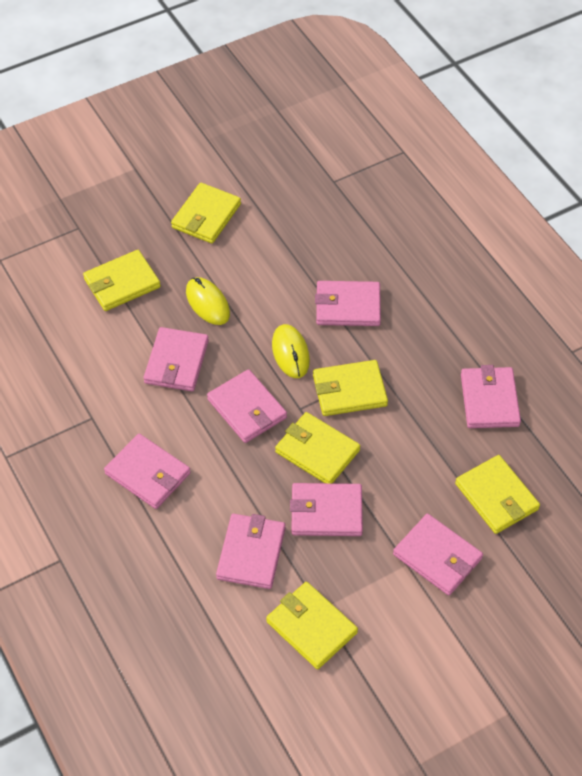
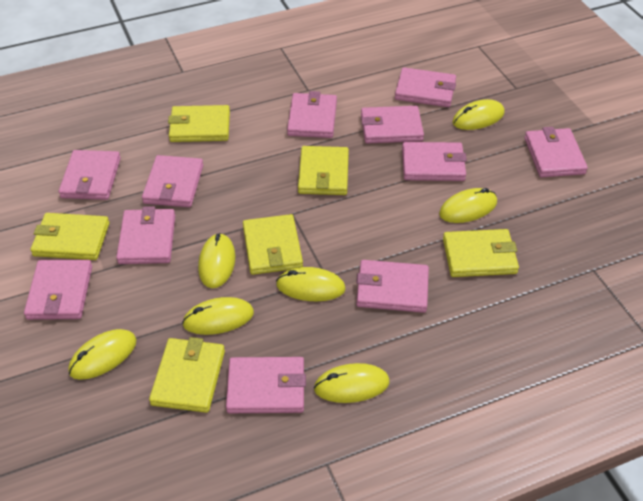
pink wallet: [104,434,191,509] [143,327,209,391] [207,369,287,443] [216,514,286,589] [290,483,363,536] [315,281,381,326] [393,514,483,596] [461,365,521,428] = 8 -> [24,260,92,320] [59,150,121,200] [116,206,175,264] [142,155,203,207] [226,357,306,413] [287,91,337,138] [356,260,429,313] [361,106,424,144] [395,67,456,107] [402,142,467,181] [525,127,588,177] = 11
yellow mouse: [186,277,230,325] [272,324,310,378] = 2 -> [68,329,137,380] [182,297,254,335] [198,233,235,288] [276,267,346,301] [314,363,390,403] [439,188,497,223] [452,99,505,130] = 7

